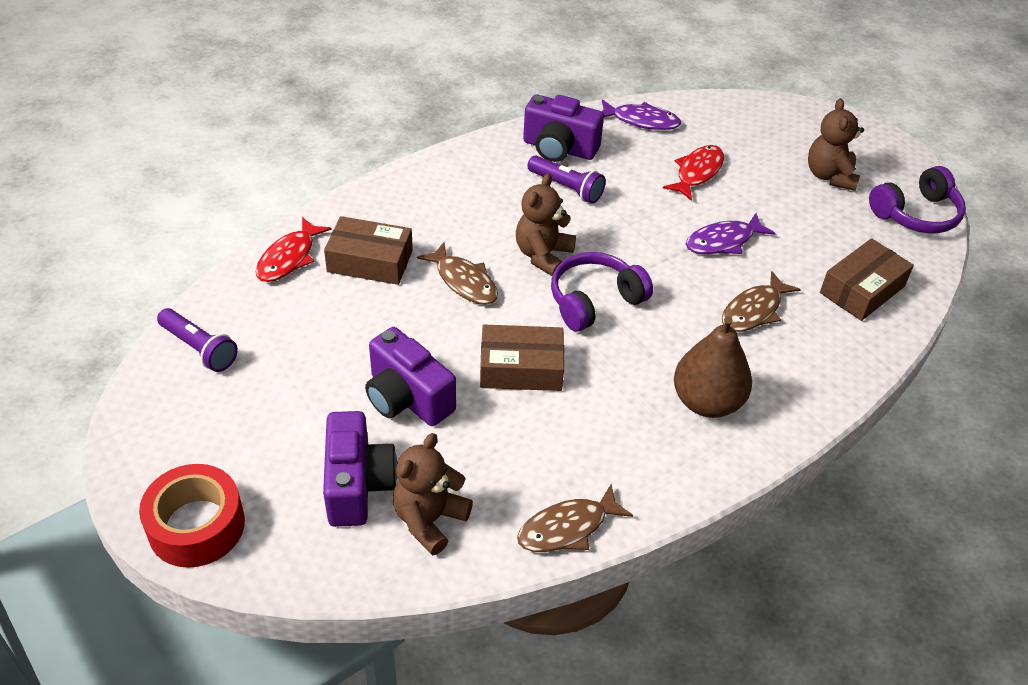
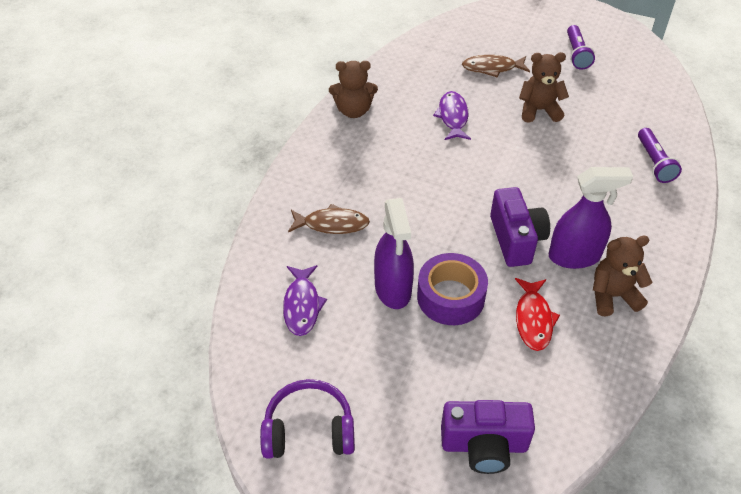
brown box: [324,216,413,285] [480,325,564,391] [820,238,914,321] = 3 -> none = 0
brown fish: [417,242,498,305] [517,484,633,552] [722,271,801,332] = 3 -> [288,204,370,234] [462,55,530,78] = 2
brown pear: [674,316,752,418] = 1 -> none = 0
purple camera: [323,411,397,527] [365,327,456,426] [523,94,604,162] = 3 -> [441,400,535,474] [490,187,550,267] = 2
purple headphones: [551,252,653,332] [869,166,966,233] = 2 -> [260,379,355,459] = 1
purple spray bottle: none = 0 -> [374,198,414,309] [549,167,633,269] = 2
purple tape: none = 0 -> [417,253,488,325] = 1
red fish: [256,217,332,282] [663,145,724,201] = 2 -> [515,278,560,351] = 1
red tape: [139,464,245,568] = 1 -> none = 0

